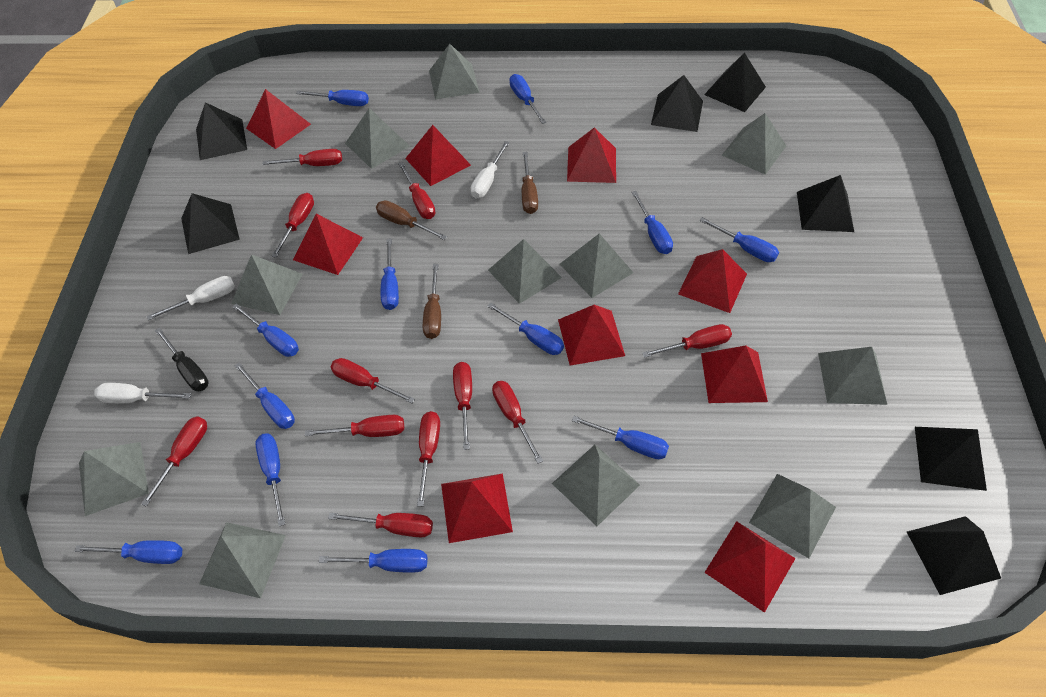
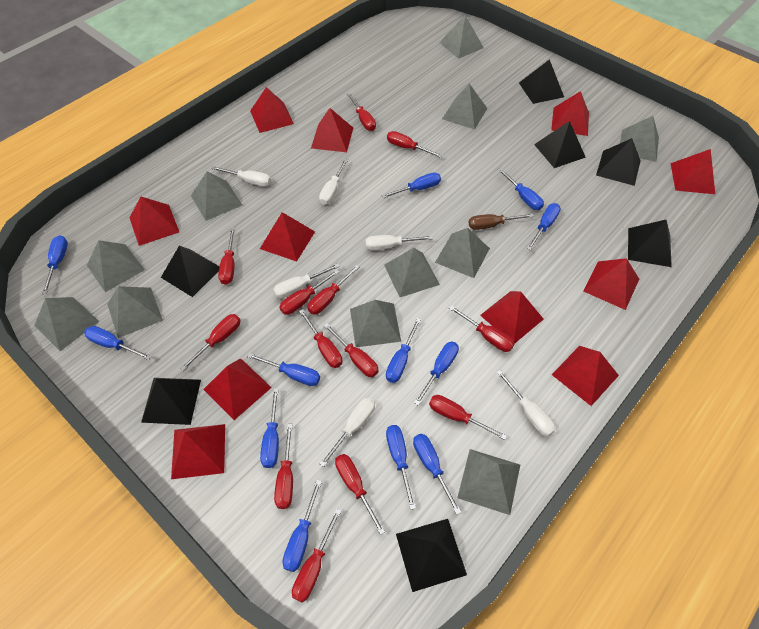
black screwdriver: [155,328,209,391] = 1 -> none = 0
brown screwdriver: [376,200,447,240] [423,264,441,339] [522,152,538,214] = 3 -> [468,214,534,230] = 1
red pyramid: [246,89,311,149] [293,214,363,275] [405,125,471,186] [441,474,513,543] [558,305,625,366] [567,127,616,183] [678,249,747,313] [701,346,768,403] [704,521,796,613] = 9 -> [130,196,179,246] [171,424,225,479] [203,358,272,420] [250,87,294,133] [260,212,315,262] [311,108,353,152] [480,291,544,344] [551,91,589,136] [552,346,619,406] [583,258,639,310] [671,149,715,194] = 11
red screwdriver: [141,416,207,507] [262,149,342,166] [271,193,314,258] [305,415,404,437] [328,513,433,537] [331,358,415,403] [398,162,435,219] [417,411,440,506] [453,362,472,450] [492,381,543,463] [642,324,732,358] = 11 -> [180,314,240,371] [218,227,235,285] [274,424,293,509] [279,269,339,315] [292,509,341,602] [299,309,342,368] [308,264,360,315] [323,323,379,377] [335,454,385,535] [347,93,376,131] [387,131,443,158] [429,395,507,440] [449,305,514,352] = 13
white screwdriver: [94,383,191,403] [146,276,235,321] [470,141,510,198] = 3 -> [211,166,271,187] [273,263,340,298] [319,158,348,205] [320,398,375,467] [365,235,433,250] [496,370,555,437] = 6

